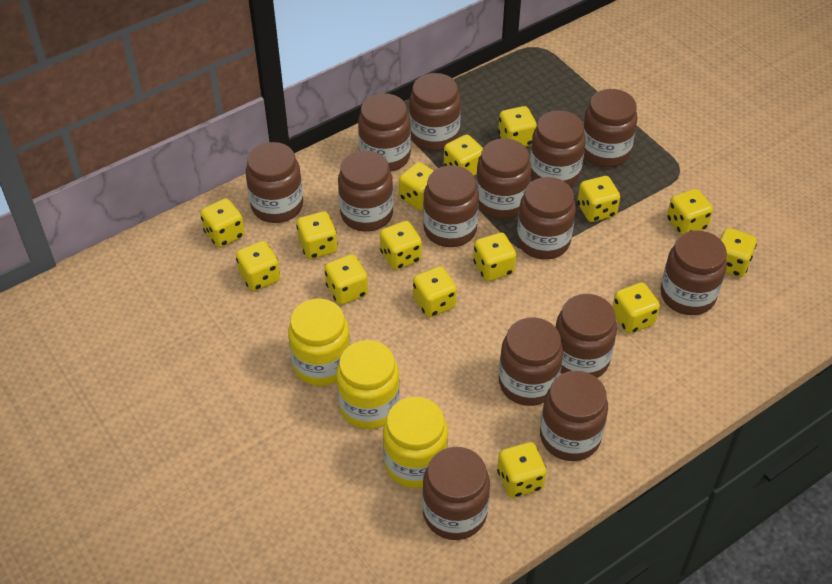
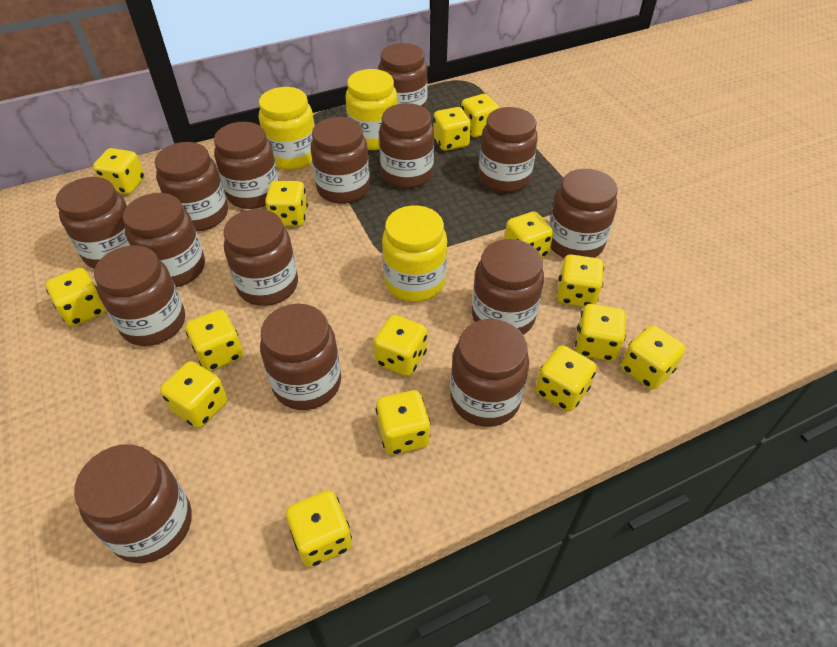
brown jar: [246,142,303,223] [338,150,393,232] [358,93,411,172] [409,73,461,151] [422,447,490,540] [423,165,479,247] [476,138,531,219] [499,317,563,406] [517,177,576,259] [530,110,586,187] [540,371,608,461] [556,294,617,378] [583,89,638,167] [660,231,727,315] = 14 -> [55,177,130,269] [74,444,192,563] [94,245,185,346] [123,193,205,287] [154,142,228,231] [214,122,279,209] [223,209,298,306] [260,304,341,410] [310,117,370,204] [378,43,428,109] [379,103,434,188] [450,319,529,427] [472,239,544,335] [479,107,538,193] [549,169,618,258] = 15

